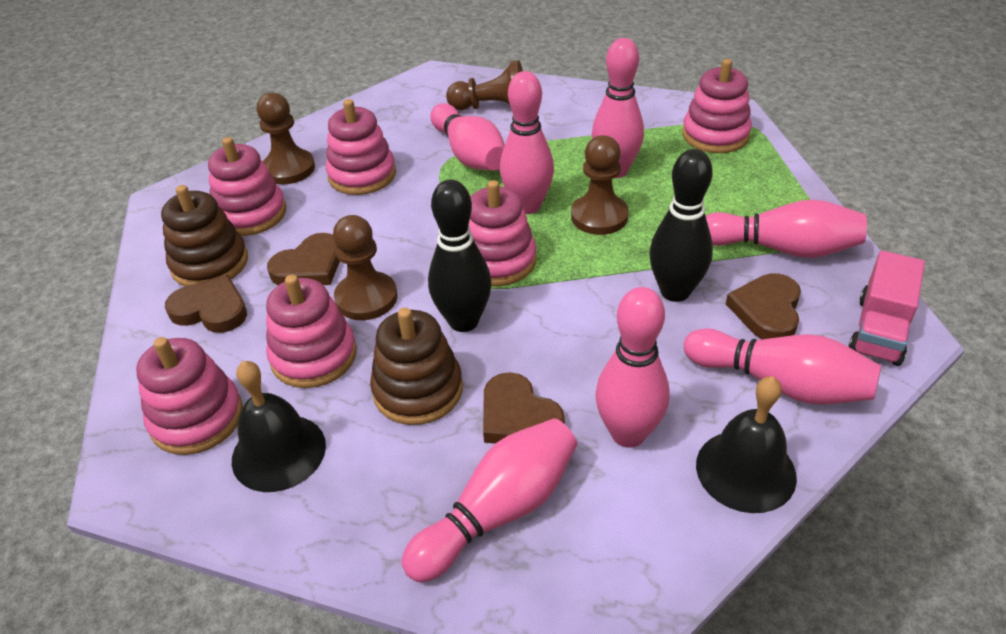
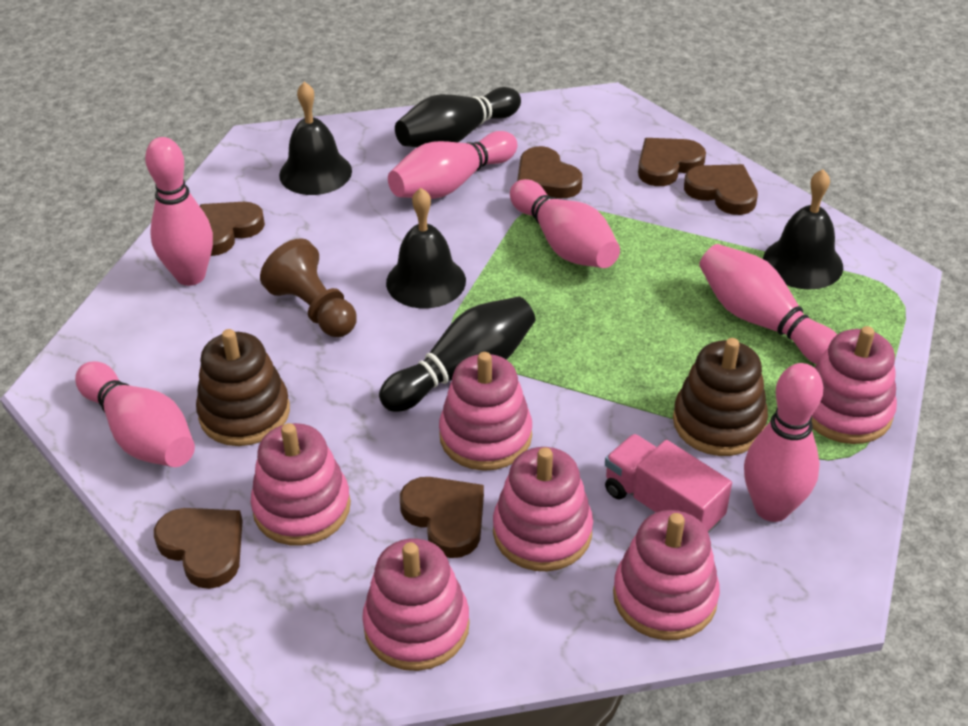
black bell: [232,361,326,492] [696,376,797,513] = 2 -> [279,82,352,195] [386,188,466,308] [763,169,843,289] = 3
brown heart: [165,274,247,333] [267,233,340,285] [483,372,565,444] [726,273,801,339] = 4 -> [154,508,243,589] [200,202,265,256] [400,477,484,558] [517,146,582,198] [638,138,706,186] [684,164,758,215] = 6
brown pawn: [257,92,315,184] [333,215,397,320] [446,60,523,111] [571,135,629,235] = 4 -> [260,238,357,337] = 1
pink bowling pin: [402,418,577,582] [431,103,505,170] [500,71,554,214] [592,38,644,178] [595,287,670,448] [684,328,881,405] [706,199,867,258] = 7 -> [75,361,195,467] [145,137,213,286] [388,131,517,199] [510,179,620,268] [699,244,837,364] [744,363,823,522] = 6

